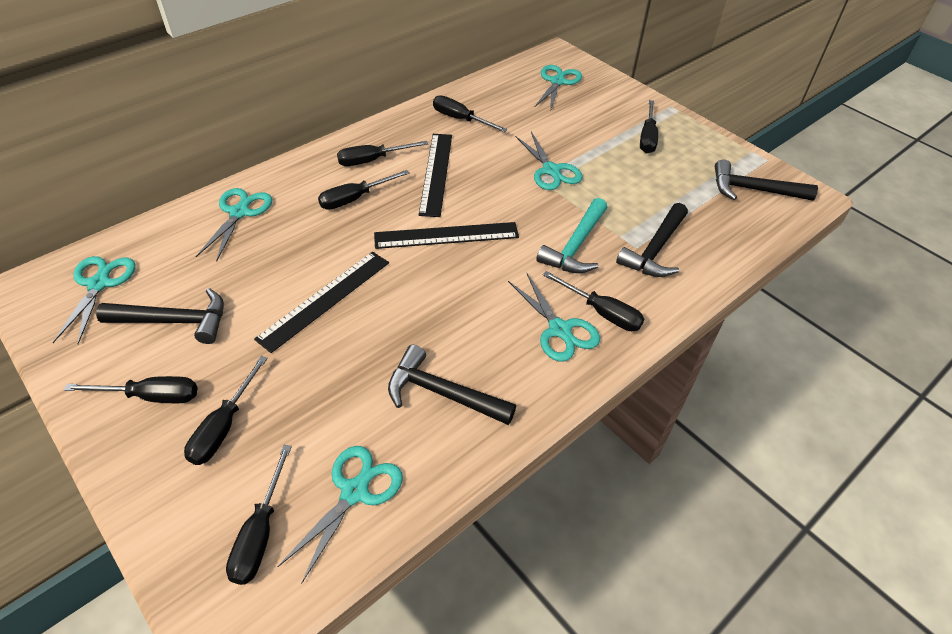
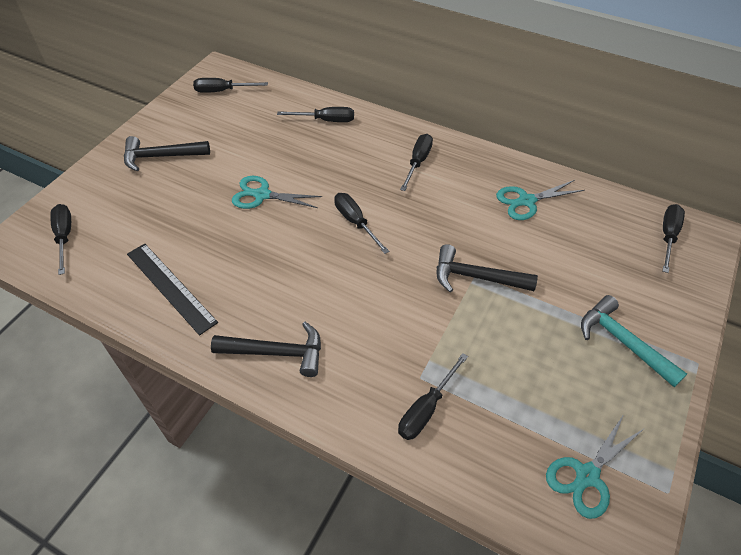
black hammer: [96,288,224,344] [388,345,516,425] [616,203,688,277] [715,159,818,201] = 4 -> [124,136,210,172] [211,322,321,377] [437,244,538,292] = 3
black ruler: [254,252,389,353] [374,222,519,249] [419,134,452,217] = 3 -> [127,244,218,335] = 1
black screwdriver: [64,376,197,403] [184,356,268,465] [226,445,292,585] [318,170,410,210] [337,141,428,166] [433,95,508,132] [543,271,644,331] [640,100,658,153] = 8 -> [50,204,71,275] [193,78,268,93] [277,107,354,122] [334,193,389,254] [398,353,468,440] [400,134,433,191] [662,204,685,273] = 7
turquoise scissors: [53,256,135,345] [196,188,272,262] [277,446,403,584] [508,272,600,362] [515,132,583,190] [535,65,582,112] = 6 -> [232,176,322,209] [496,180,584,220] [546,414,643,519] = 3

